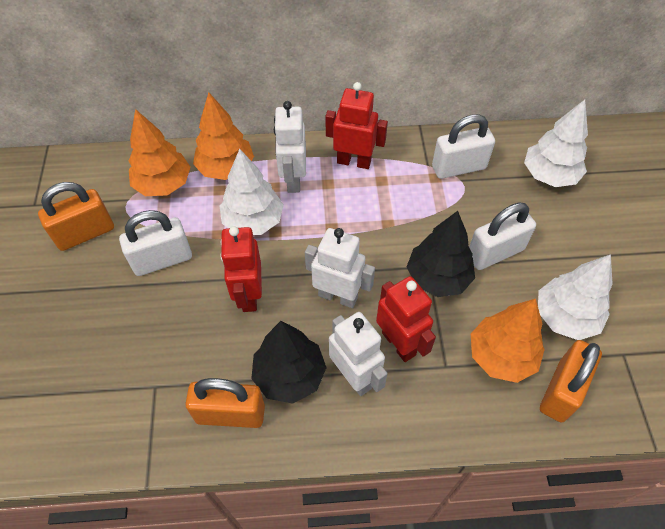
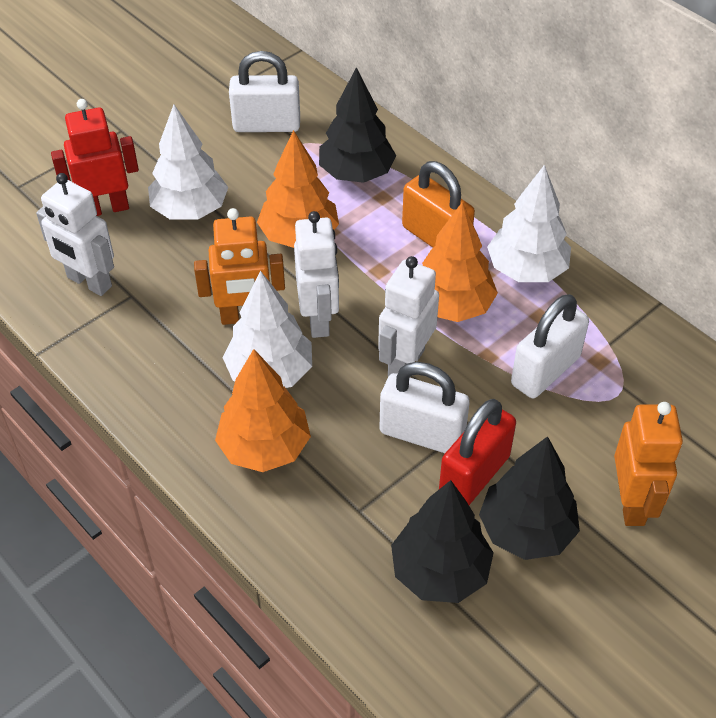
black tree: [251,321,327,404] [407,211,475,297] = 2 -> [319,67,396,183] [391,480,494,603] [479,436,580,560] = 3
orange padlock: [38,182,114,251] [185,378,265,428] [540,340,602,422] = 3 -> [402,161,475,248] = 1
orange robot: none = 0 -> [194,208,285,325] [614,402,683,526] = 2
red padlock: none = 0 -> [439,399,516,505] = 1
red robot: [220,226,262,312] [325,82,388,169] [376,276,436,362] = 3 -> [51,99,139,216] = 1

